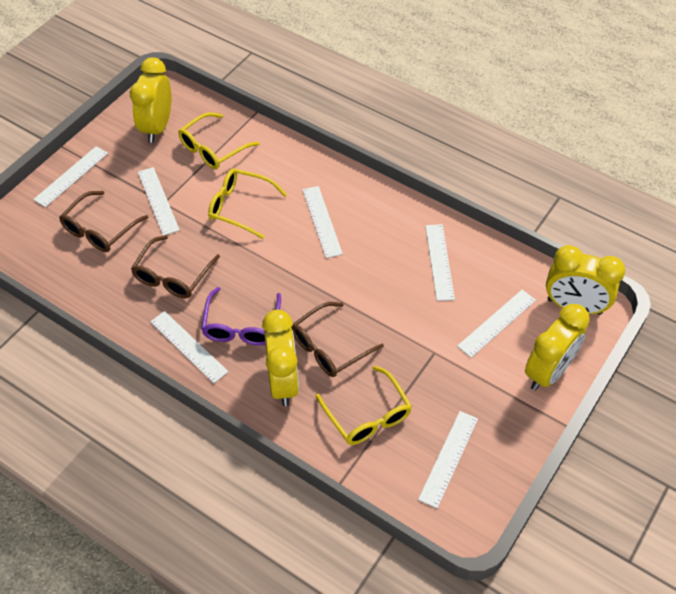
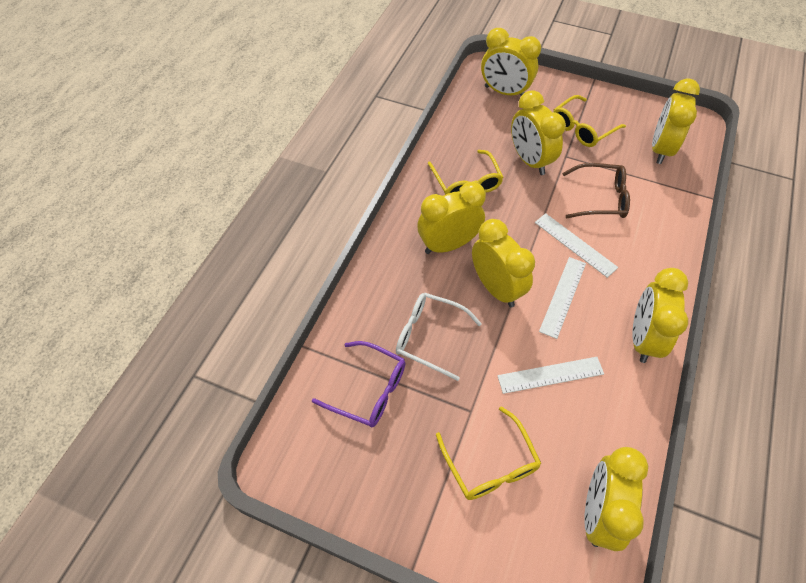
brown glasses: [59,191,149,252] [131,235,220,298] [291,302,384,377] = 3 -> [562,163,630,218] = 1
white glasses: none = 0 -> [396,293,482,381] = 1
white ruler: [33,146,108,207] [138,167,180,236] [150,311,228,383] [302,186,343,258] [418,411,478,508] [425,224,455,301] [457,290,536,358] = 7 -> [497,357,604,394] [535,213,618,278] [539,257,586,339] = 3
yellow clock: [130,57,171,143] [262,310,299,406] [525,304,590,391] [546,245,625,315] = 4 -> [417,182,486,254] [472,219,535,307] [481,28,541,96] [511,90,566,175] [584,447,648,551] [632,268,688,363] [652,79,700,164] = 7

